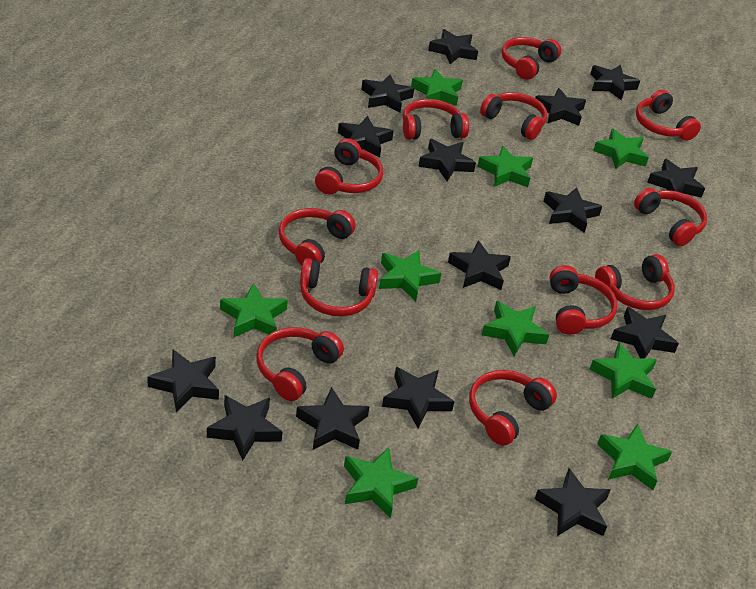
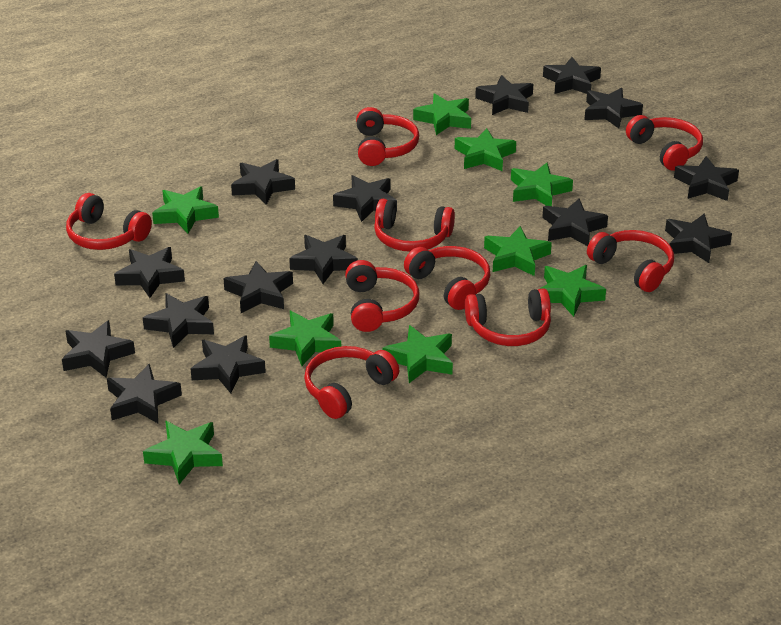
red headphones: [257,327,344,401] [279,208,356,265] [300,258,378,317] [315,138,383,194] [403,99,469,140] [469,370,557,445] [480,92,548,140] [502,37,561,80] [549,265,618,335] [595,254,675,310] [634,188,707,246] [636,90,701,141] = 12 -> [66,193,152,250] [304,346,399,419] [345,260,419,332] [356,107,419,166] [374,199,455,251] [404,246,490,310] [465,288,551,346] [587,230,674,292] [626,115,703,171] = 9

